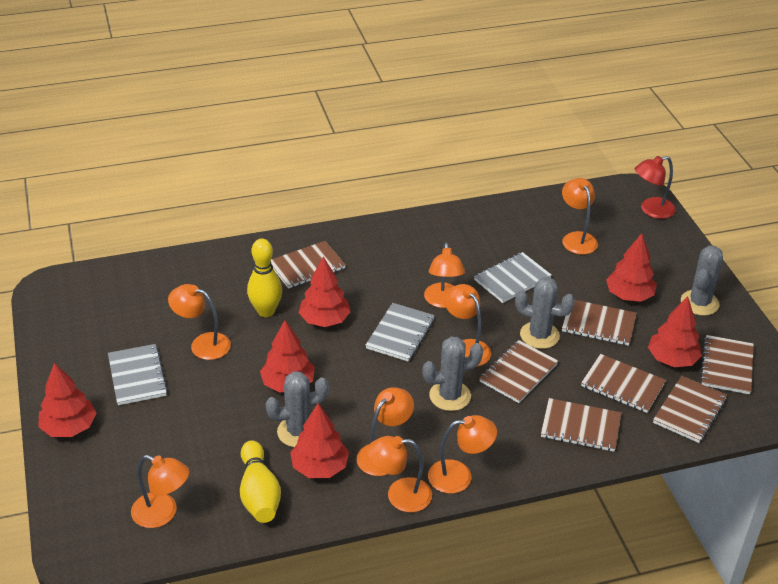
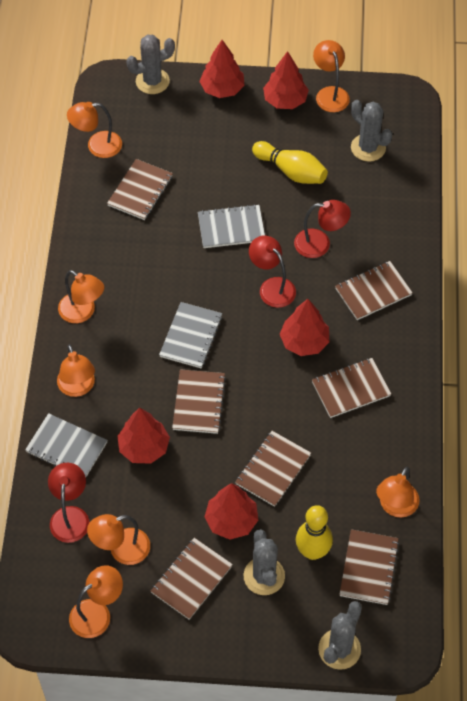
orange lamp: [131,455,189,528] [168,284,231,360] [357,387,414,476] [367,436,432,513] [424,242,465,308] [428,415,497,494] [444,284,491,367] [562,178,598,255] = 8 -> [57,344,95,397] [58,270,104,323] [67,102,122,158] [69,565,123,638] [87,514,150,565] [313,40,350,112] [376,467,419,517] = 7
red lamp: [635,156,676,219] = 1 -> [48,463,89,543] [249,236,296,308] [294,200,351,258] = 3
red tree: [38,363,96,437] [260,320,315,393] [290,403,349,478] [299,256,351,327] [606,233,657,302] [648,296,702,367] = 6 -> [118,408,170,464] [199,40,245,98] [205,483,258,540] [263,51,309,109] [280,299,329,356] = 5

